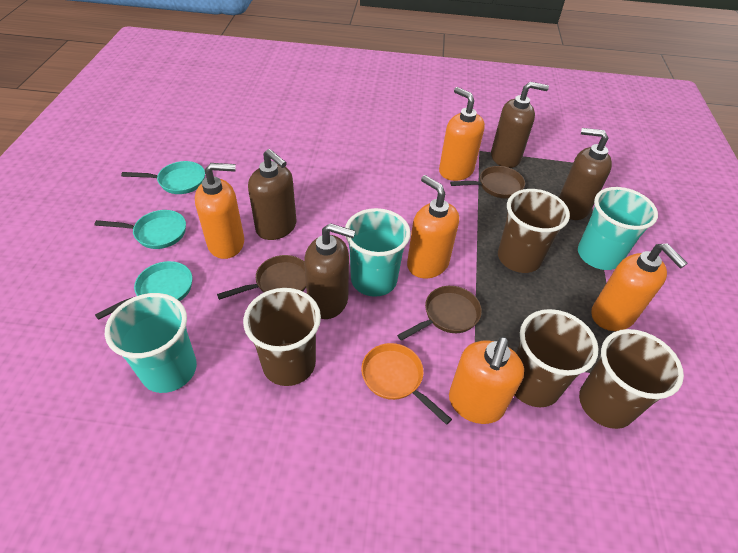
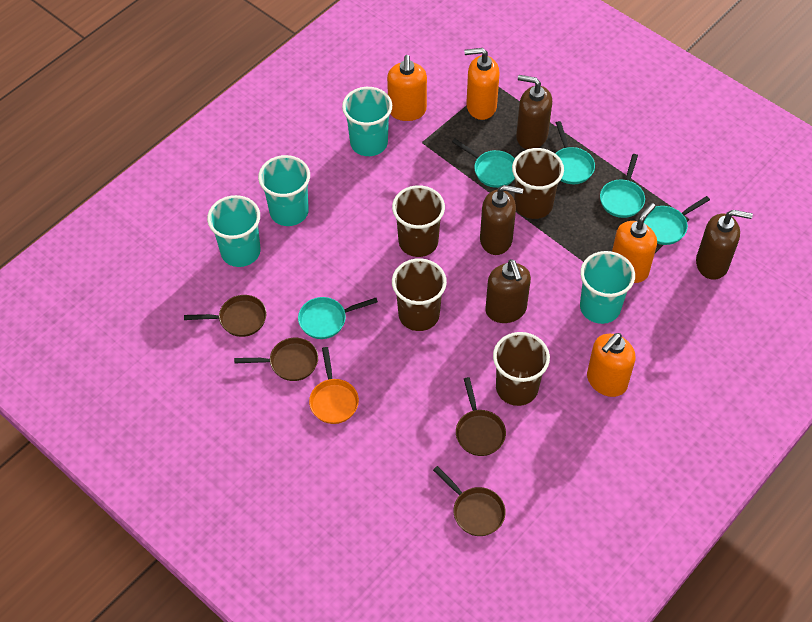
brown pan: [217,255,306,300] [397,286,482,341] [450,166,525,198] = 3 -> [184,295,267,337] [234,338,318,381] [433,466,506,536] [456,377,506,456] = 4
orange soap dispenser: [195,163,244,259] [407,175,459,278] [439,87,485,181] [449,337,524,424] [592,243,688,331] = 5 -> [387,55,427,121] [464,48,500,120] [587,333,636,397] [612,203,657,283] = 4
turquoise cup: [105,293,197,393] [345,208,411,297] [578,187,658,270] = 3 -> [207,195,261,267] [258,155,310,226] [342,87,392,156] [580,251,635,324] = 4
turquoise pan: [95,210,186,249] [95,261,192,320] [121,161,205,194] = 3 -> [298,297,378,339] [452,139,515,188] [555,121,595,184] [600,154,645,218] [644,196,710,245] = 5

